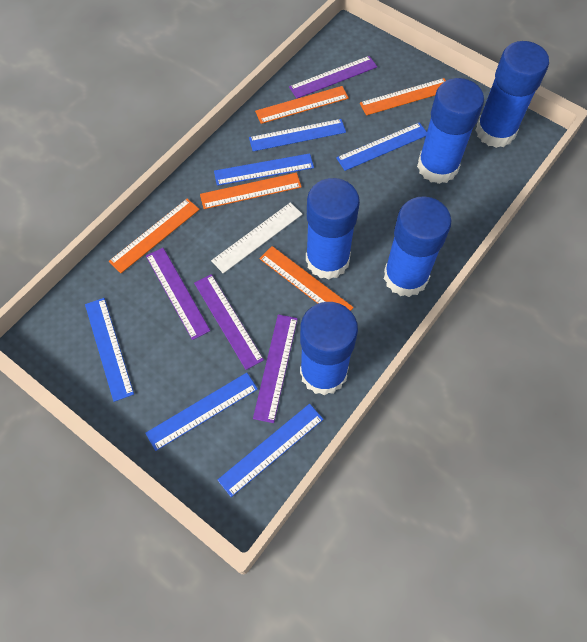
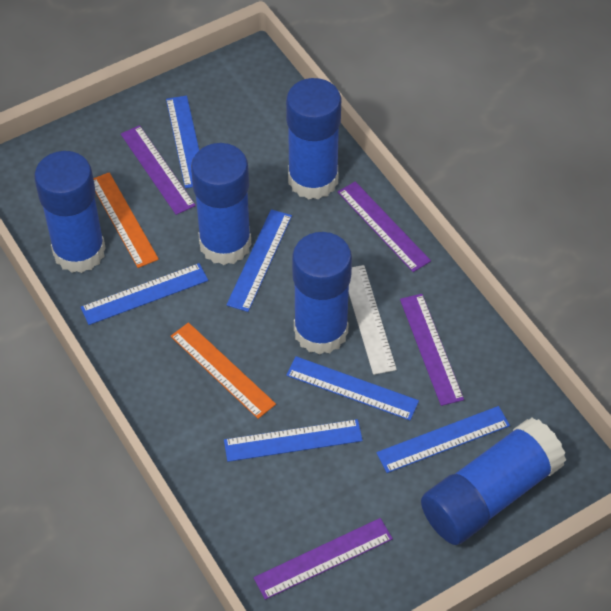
orange ruler: [109,198,200,273] [200,173,302,209] [255,86,349,124] [259,246,354,311] [360,78,446,116] = 5 -> [93,172,159,268] [171,322,276,419] = 2

